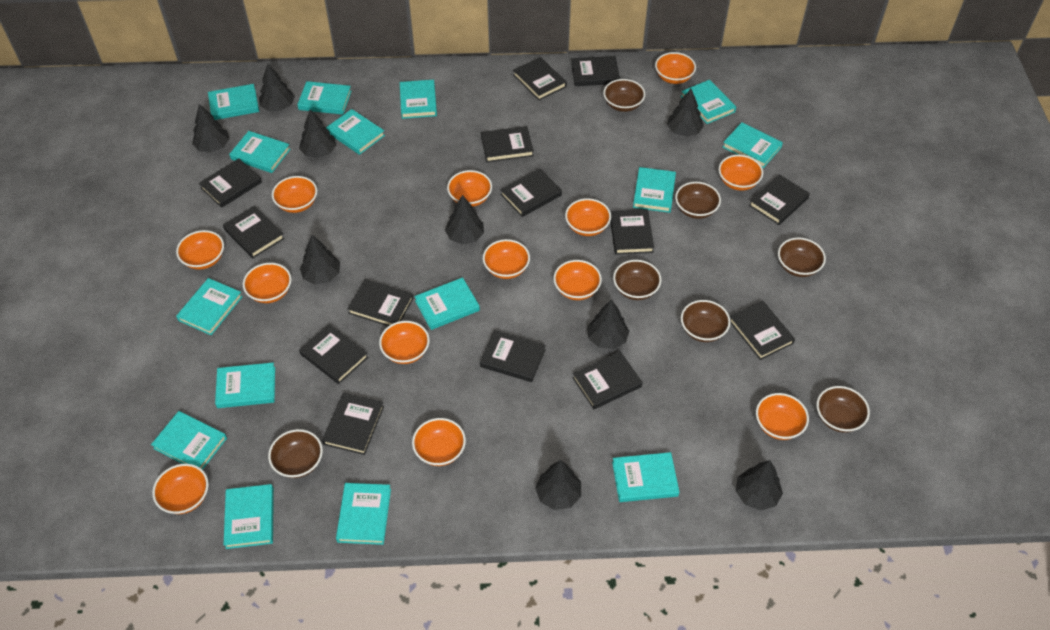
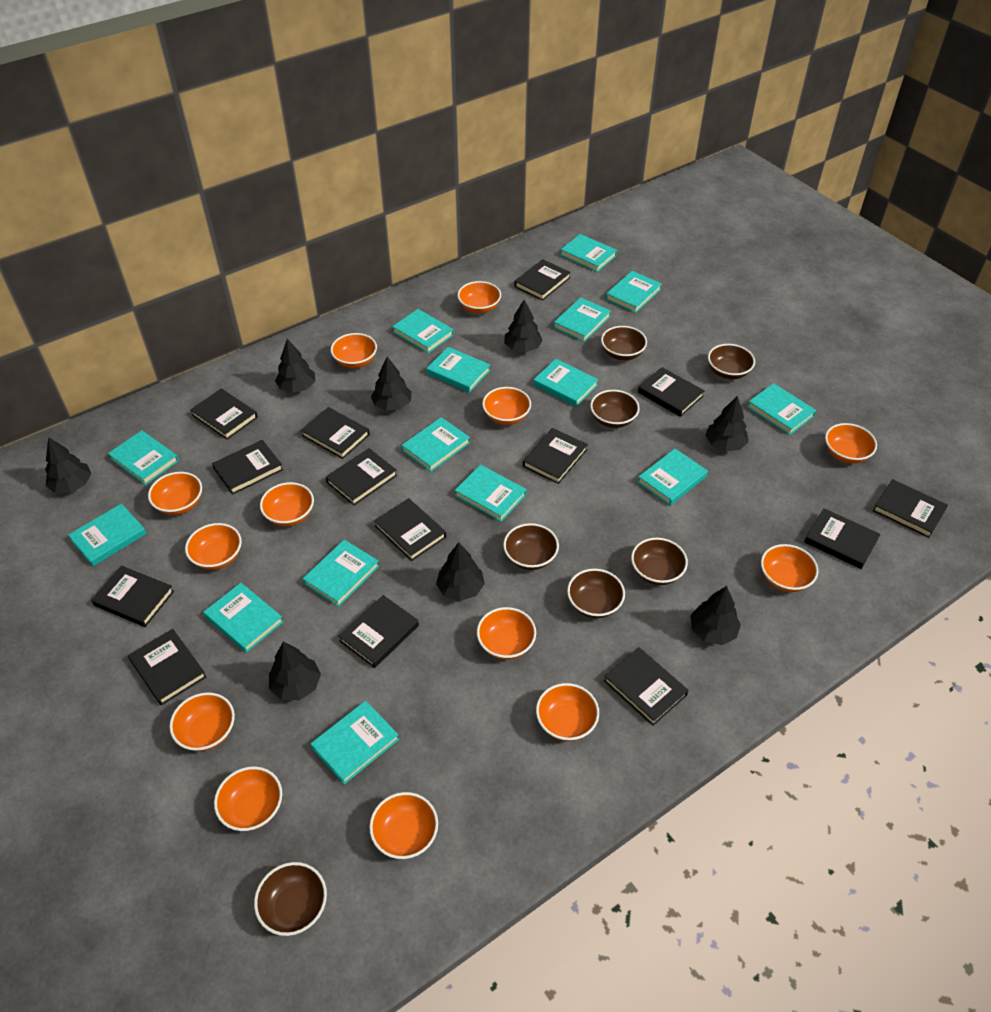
black tree: [192,104,229,152] [259,64,295,111] [299,110,336,158] [300,235,340,284] [445,195,484,244] [535,460,581,510] [587,299,629,349] [667,89,704,137] [736,460,783,511] = 9 -> [45,437,92,493] [269,642,321,700] [275,339,315,393] [371,357,412,411] [436,542,485,601] [504,300,543,352] [690,586,741,645] [706,396,748,451] = 8

